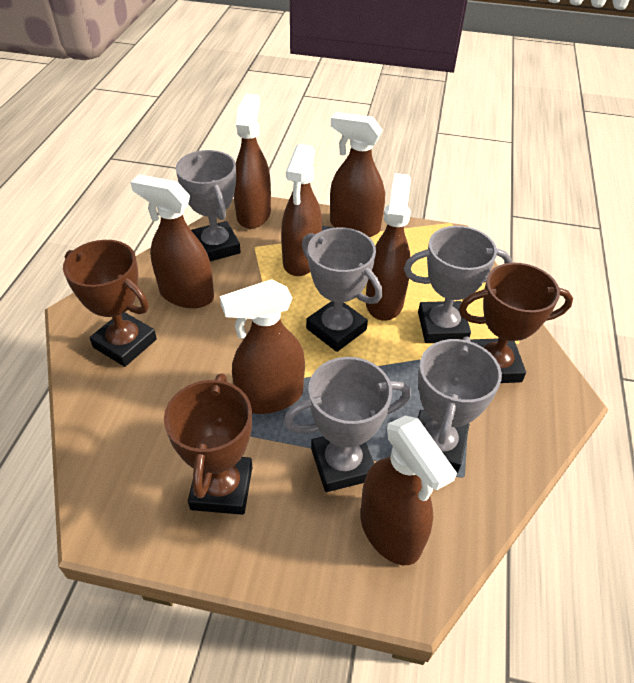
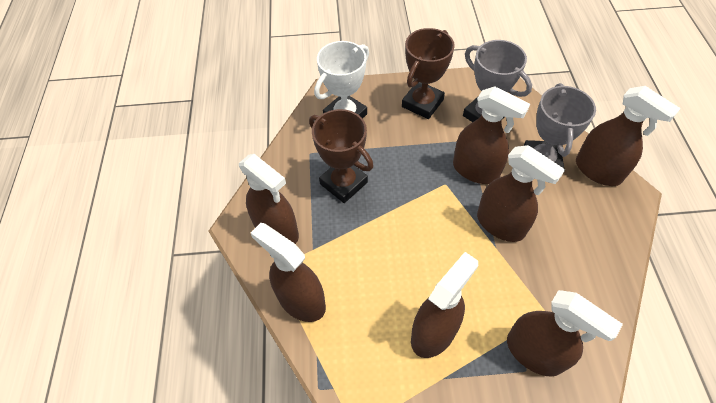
brown trophy: [63,240,157,367] [164,374,252,515] [459,263,573,383] = 3 -> [309,109,374,203] [402,28,455,119] = 2
grey trophy: [176,150,241,261] [283,357,411,492] [302,227,382,352] [404,226,512,343] [418,336,502,473] = 5 -> [463,40,532,122] [524,83,596,168] = 2
white trophy: none = 0 -> [314,41,369,119] = 1

